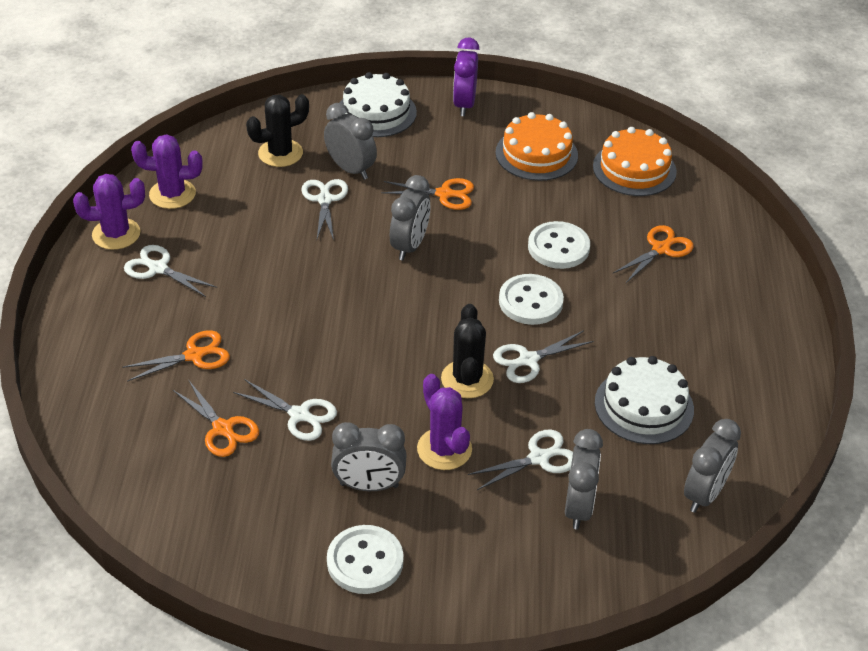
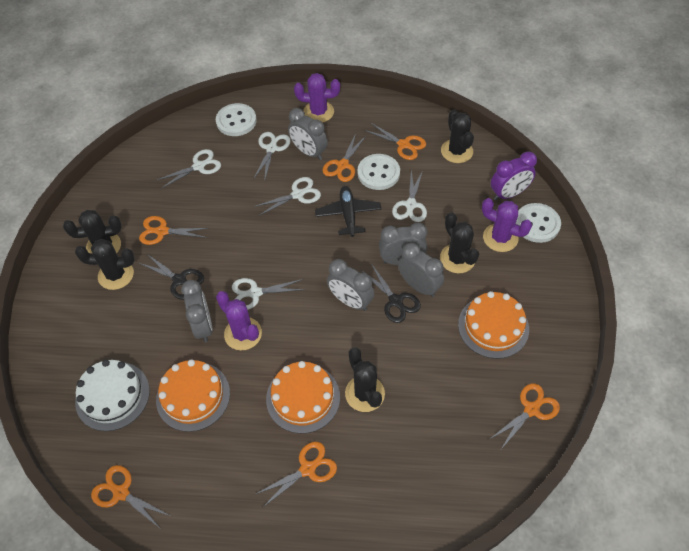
black cactus: [246,94,309,167] [441,304,494,398] = 2 -> [63,210,122,254] [75,239,135,290] [345,347,385,412] [440,212,479,273] [441,109,474,163] = 5
black plane: none = 0 -> [315,186,381,237] = 1
black scissors: none = 0 -> [139,253,204,300] [361,264,421,323] = 2
orange cake: [495,112,578,181] [593,127,677,196] = 2 -> [156,359,230,432] [266,361,340,434] [458,291,529,359] = 3
orange scissors: [122,330,230,382] [173,381,259,457] [381,178,474,210] [613,225,694,283] = 4 -> [91,465,170,528] [139,216,209,245] [254,442,337,508] [323,133,366,182] [364,123,426,160] [490,383,560,449] = 6
white cake: [340,72,417,137] [595,356,694,444] = 2 -> [75,360,150,431] = 1

